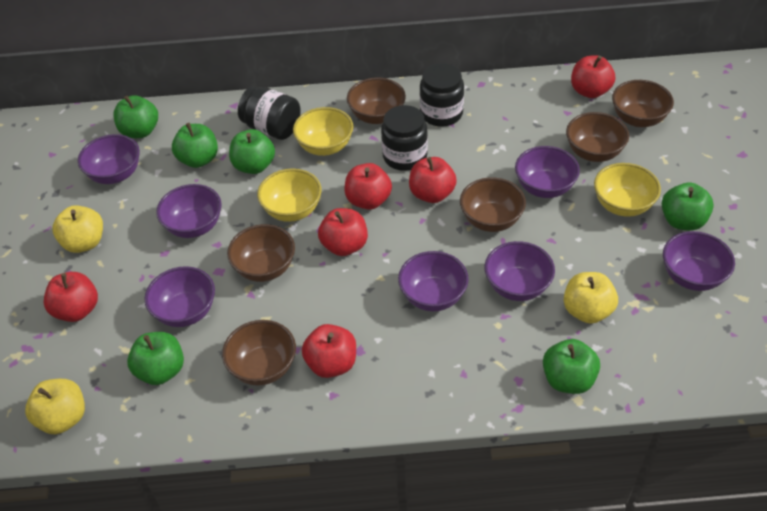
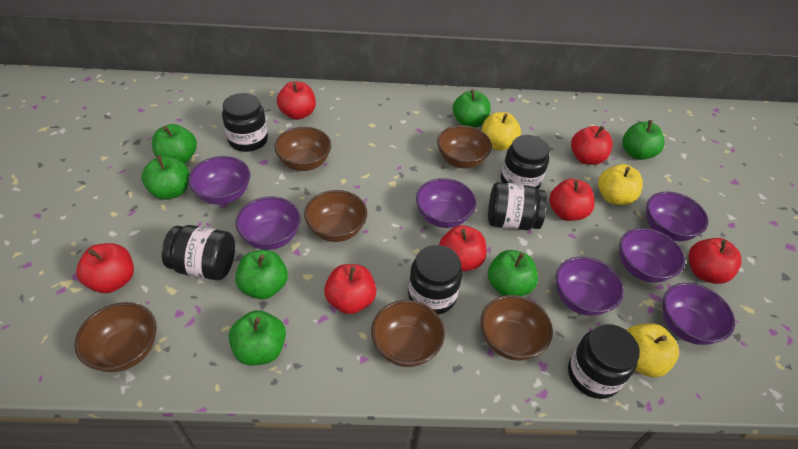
black jar: [238,86,301,140] [381,105,428,171] [420,63,464,127] = 3 -> [162,225,235,280] [222,93,268,152] [408,245,462,315] [488,182,547,230] [501,135,550,190] [568,324,640,399] = 6
green apple: [113,95,158,138] [127,332,184,385] [172,123,218,168] [229,129,275,174] [543,339,600,394] [662,183,714,231] = 6 -> [142,155,189,200] [152,124,197,164] [229,310,286,365] [235,250,288,299] [453,89,491,128] [488,250,538,296] [622,120,665,160] = 7
red apple: [44,272,98,322] [302,324,356,378] [318,208,368,256] [344,163,392,210] [409,157,457,203] [571,55,615,98] = 6 -> [76,243,134,293] [277,81,316,120] [324,264,376,314] [439,225,486,272] [549,179,595,221] [571,126,613,165] [688,238,742,284] = 7
yellow bowl: [257,168,322,222] [293,107,353,156] [594,163,661,217] = 3 -> none = 0

